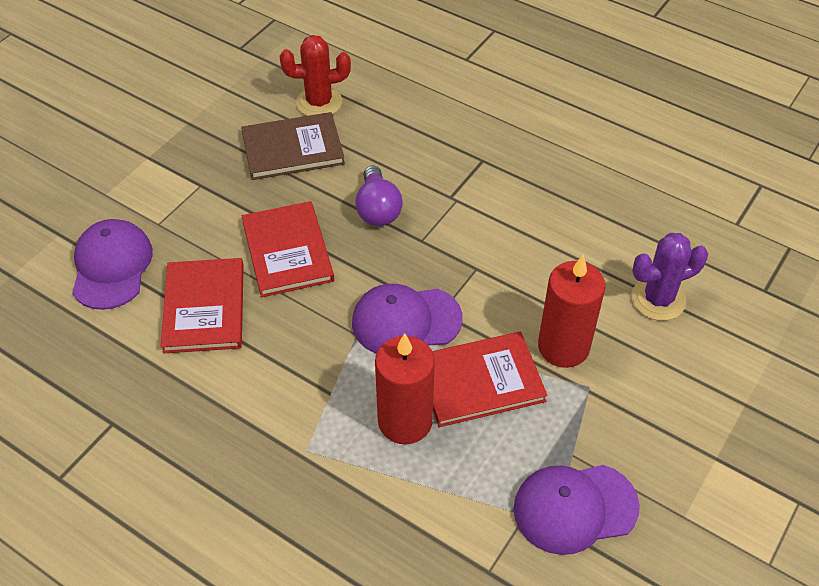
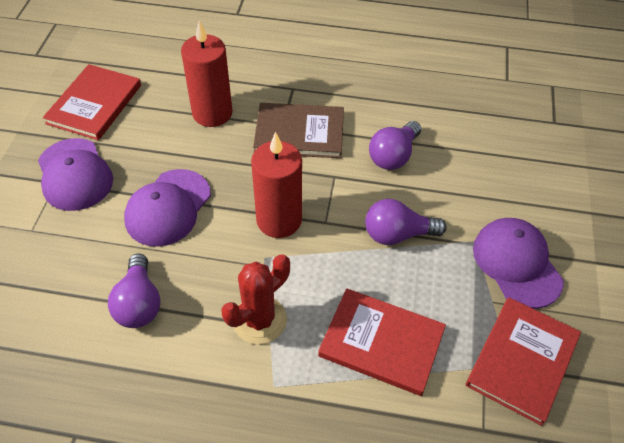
purple cactus: [631,233,708,321] = 1 -> none = 0
purple light bulb: [355,165,403,226] = 1 -> [108,254,160,328] [365,199,446,245] [369,121,421,170] = 3

